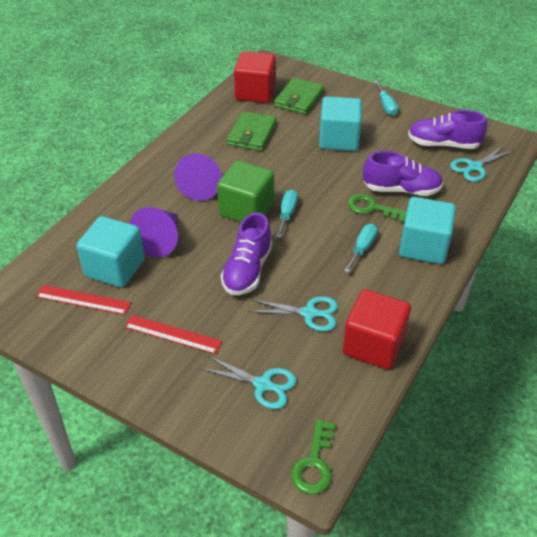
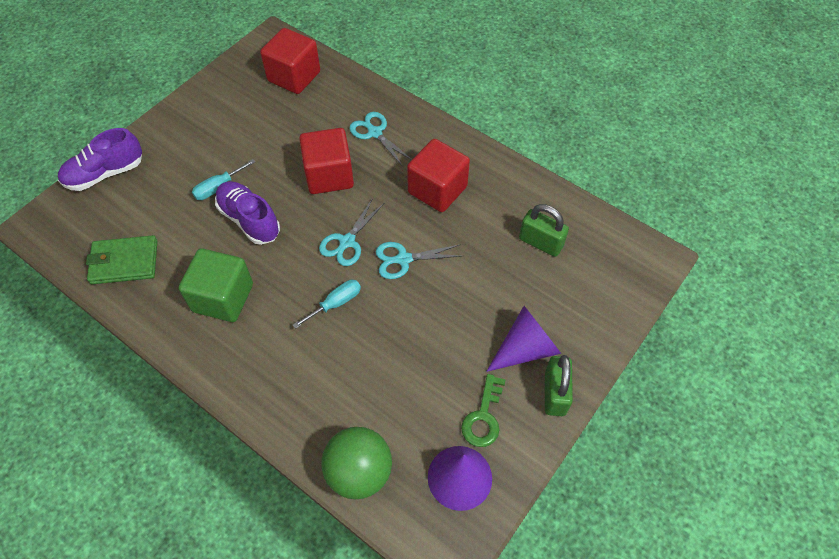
green ball: none = 0 -> [321,427,392,499] = 1
green key: [291,419,336,494] [347,194,407,223] = 2 -> [461,374,506,447] = 1
green padlock: none = 0 -> [519,204,569,257] [545,355,573,416] = 2
green wallet: [227,111,276,151] [274,77,324,115] = 2 -> [86,235,157,284] = 1
purple shoe: [221,213,272,295] [363,151,443,196] [408,110,487,149] = 3 -> [58,128,142,191] [215,181,280,245] = 2
red cube: [234,52,276,103] [343,289,411,370] = 2 -> [260,28,320,94] [299,128,354,194] [407,139,470,212] = 3
red ruler: [36,285,131,315] [125,315,222,354] = 2 -> none = 0
turquoise cube: [76,216,145,288] [319,96,362,151] [399,197,456,264] = 3 -> none = 0
turquoise screwdriver: [276,190,298,238] [344,224,378,273] [374,81,398,116] = 3 -> [192,159,255,200] [293,280,361,329] = 2

